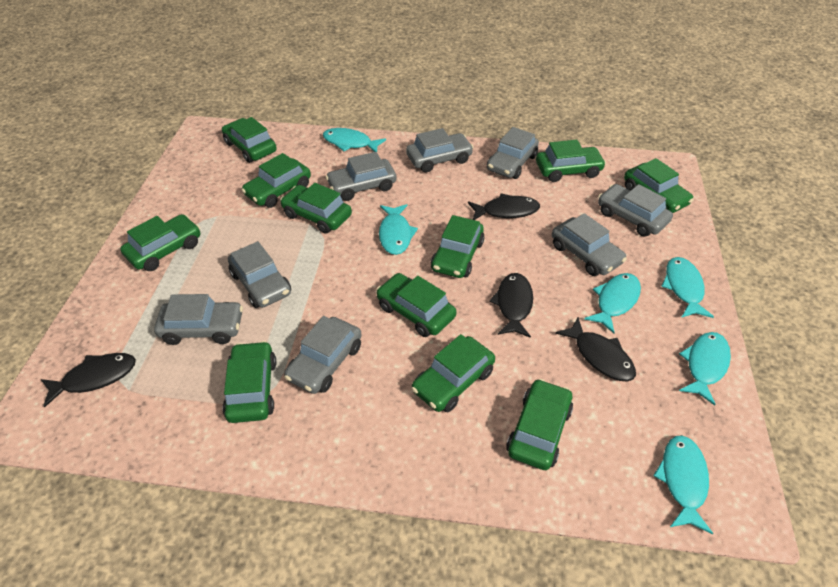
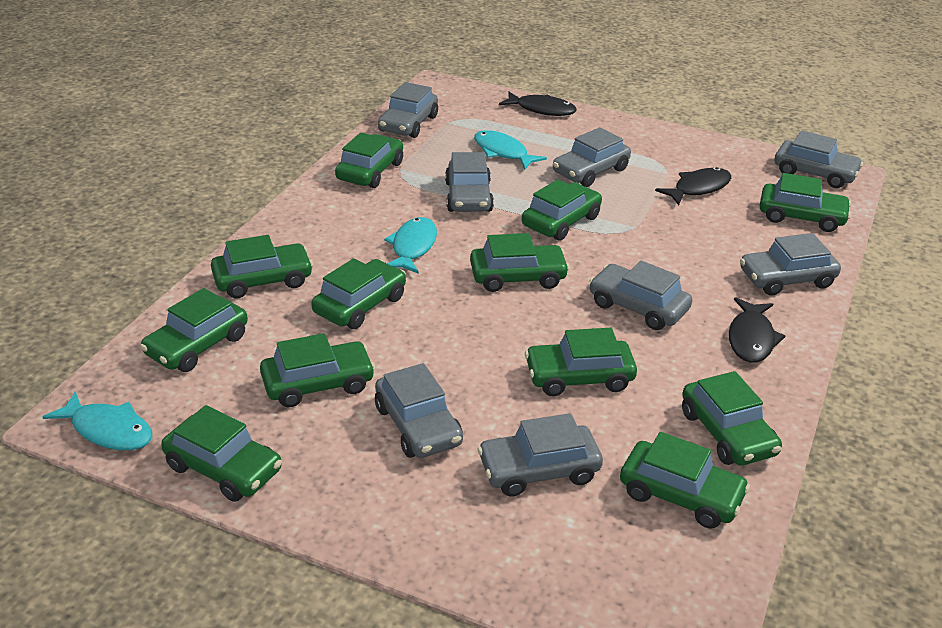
black fish: [40,353,136,408] [468,193,540,220] [489,273,533,338] [555,317,636,381] = 4 -> [499,92,577,116] [655,167,731,205] [729,297,785,363] = 3
green car: [120,214,200,271] [222,117,277,163] [222,341,276,423] [241,153,311,208] [280,183,352,234] [376,273,456,337] [412,334,495,412] [431,215,484,278] [506,379,573,470] [536,140,606,182] [624,158,694,213] = 11 -> [140,288,248,372] [161,405,282,502] [211,235,313,298] [260,333,375,407] [311,258,406,329] [335,133,403,188] [470,233,569,292] [522,179,602,241] [525,328,637,396] [620,432,750,529] [682,371,782,466] [760,173,851,232] = 12
turquoise fish: [323,128,386,152] [379,204,418,255] [584,273,641,334] [653,435,713,534] [661,257,714,318] [679,332,731,406] = 6 -> [43,391,152,450] [384,217,437,274] [474,130,547,170] = 3

